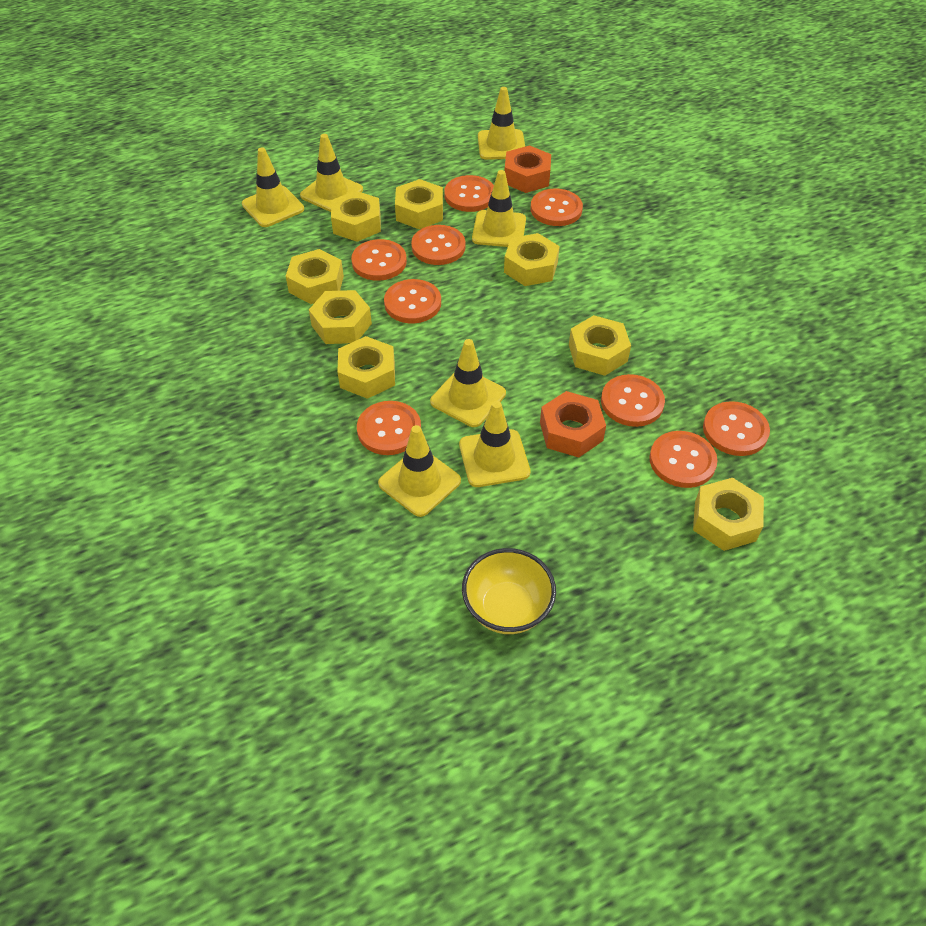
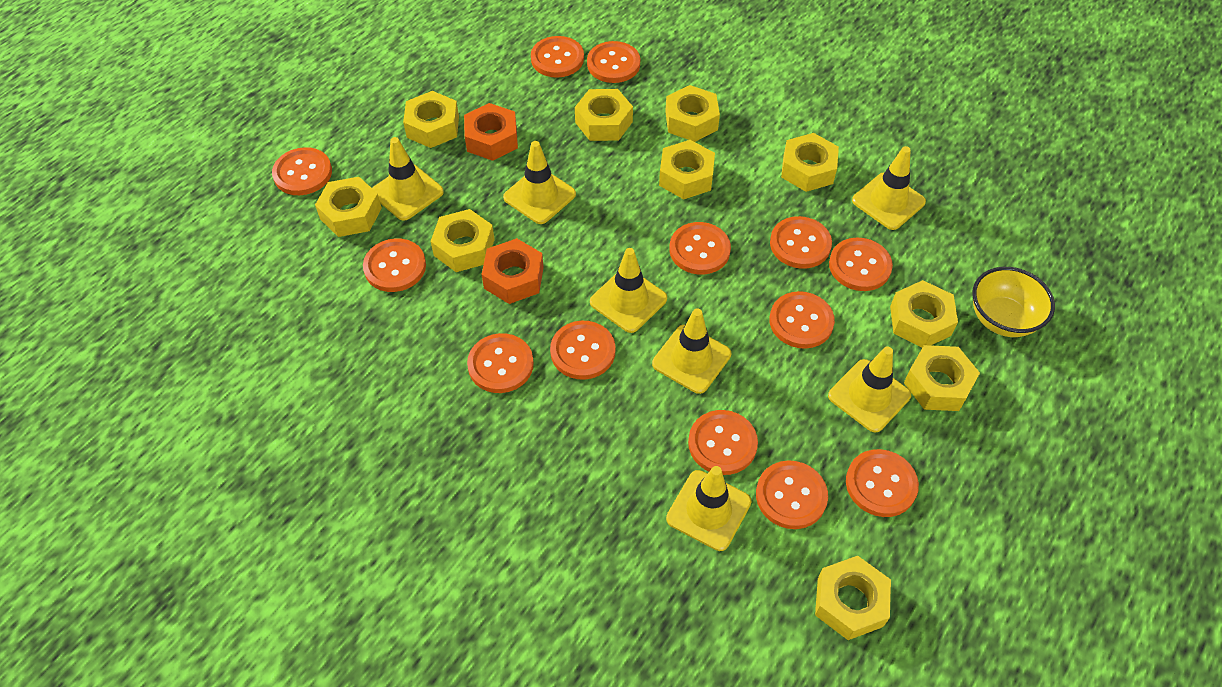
orange button: [351,239,407,281] [357,401,421,455] [384,279,441,323] [411,225,465,265] [444,175,494,212] [531,189,583,226] [601,374,665,427] [649,431,718,488] [703,401,770,456] = 9 -> [272,147,332,195] [363,238,426,292] [467,333,534,393] [531,36,584,78] [550,321,615,380] [587,41,640,83] [669,222,731,274] [688,410,758,475] [756,460,828,529] [769,291,835,349] [770,216,832,269] [829,238,893,291] [846,449,919,517] = 13
yellow nut: [286,249,344,304] [309,290,372,344] [331,191,381,242] [337,336,395,399] [395,179,443,229] [504,233,560,286] [569,315,631,376] [693,478,764,551] = 8 -> [315,177,382,237] [403,91,459,148] [431,209,495,272] [575,89,633,141] [659,140,715,199] [665,85,720,142] [781,133,839,192] [815,556,891,640] [890,280,958,348] [904,345,980,411] = 10

